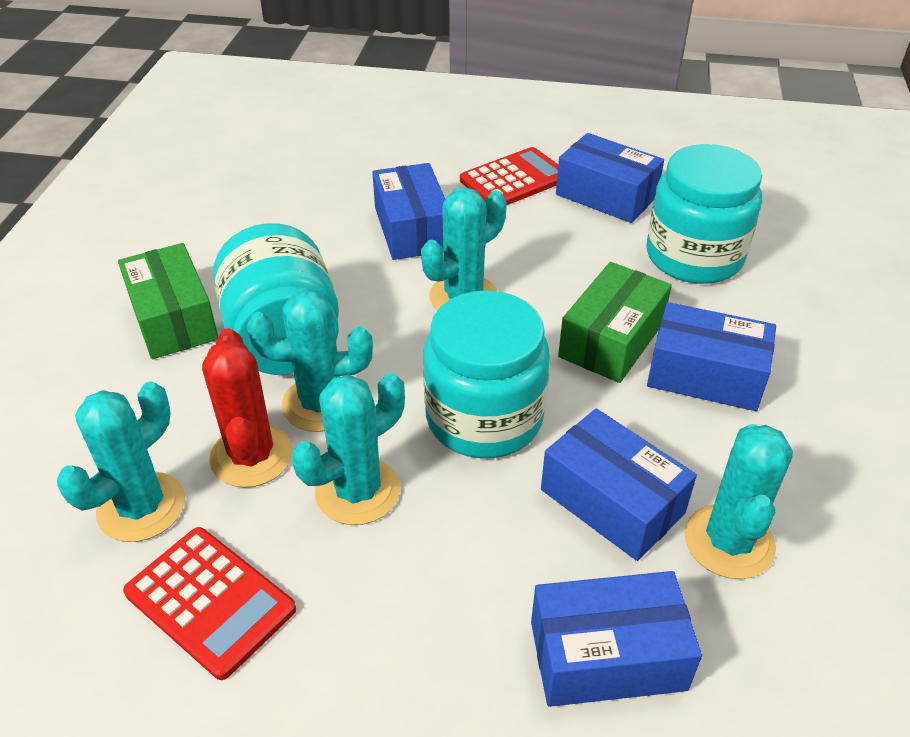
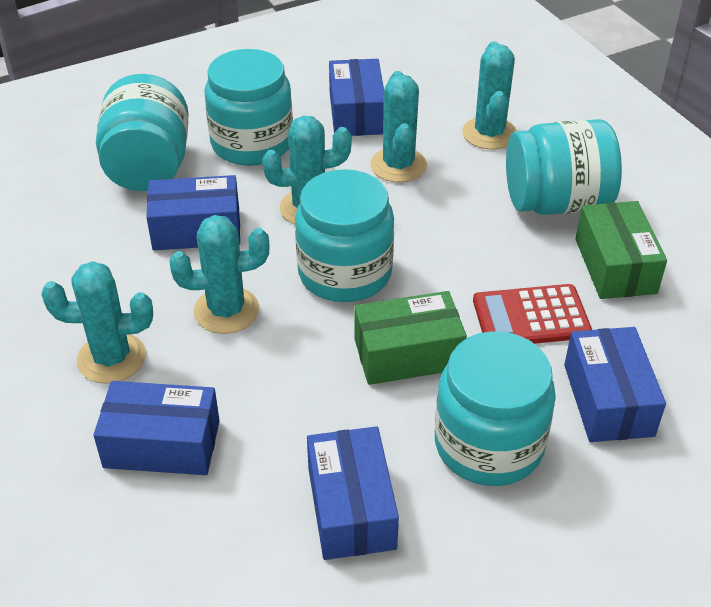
red cactus: [202,328,293,488] = 1 -> none = 0
red calculator: [123,527,296,680] [460,147,558,205] = 2 -> [473,284,592,344] = 1
turquoise jar: [213,223,339,375] [423,290,550,458] [647,144,762,284] = 3 -> [96,74,189,191] [205,49,293,166] [295,169,394,302] [435,331,556,486] [506,119,622,215] = 5

